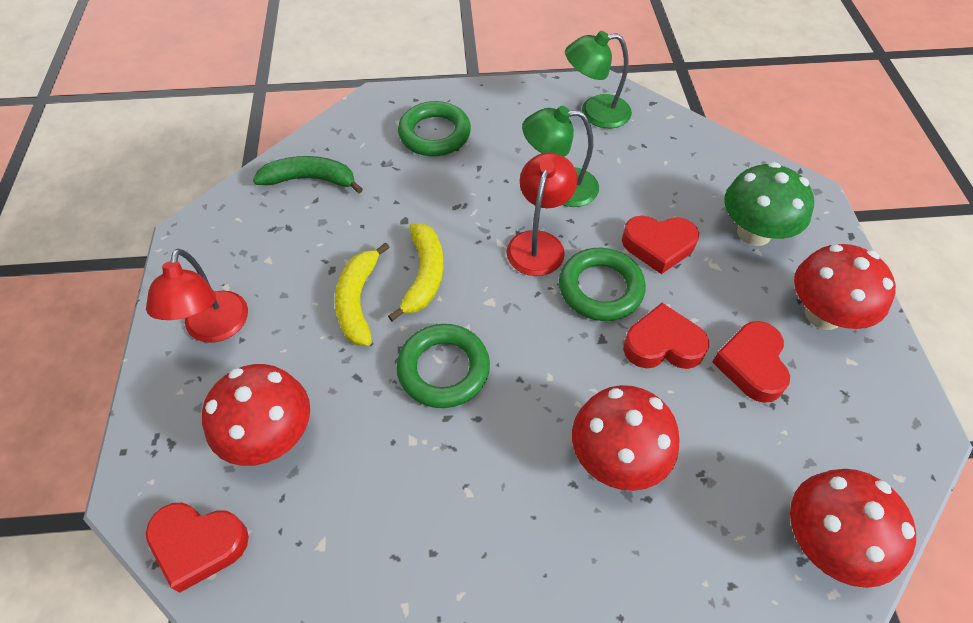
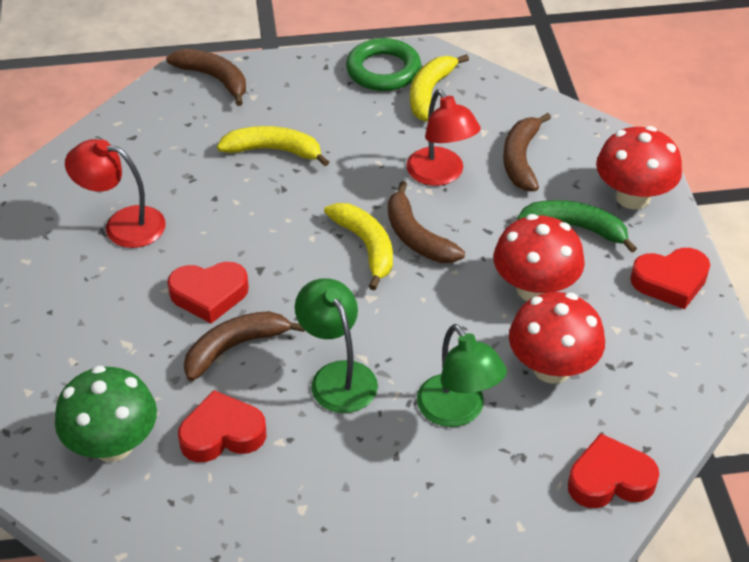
brown banana: none = 0 -> [166,49,246,106] [184,311,305,381] [388,181,465,263] [503,113,551,191] = 4
green ring: [396,324,490,408] [398,101,471,156] [559,248,646,321] = 3 -> [346,38,421,91] = 1
red mushroom: [202,364,310,466] [572,385,680,491] [790,469,916,588] [794,244,896,330] = 4 -> [493,214,585,301] [509,292,605,384] [596,126,682,209] = 3
yellow banana: [335,242,390,346] [388,223,444,321] = 2 -> [217,126,329,166] [324,203,393,290] [410,54,469,122] = 3

